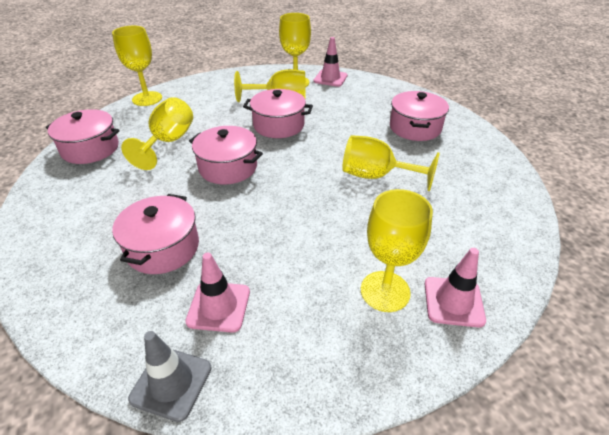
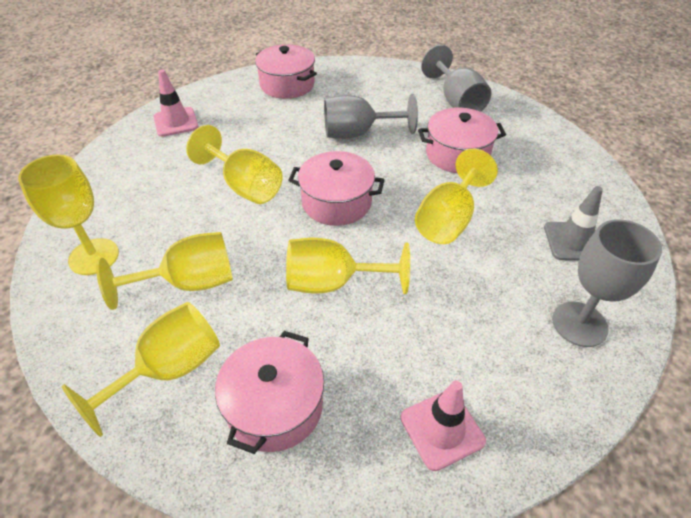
grey goblet: none = 0 -> [324,94,418,139] [421,45,491,112] [552,219,662,347] = 3
pink pot: [46,109,119,164] [112,194,199,274] [189,126,263,184] [243,89,313,138] [390,91,449,141] = 5 -> [215,331,324,454] [255,44,317,99] [288,151,384,226] [418,108,506,173] = 4
pink traffic cone: [185,252,250,333] [314,37,348,87] [425,248,486,328] = 3 -> [153,69,198,137] [400,380,486,471] = 2

